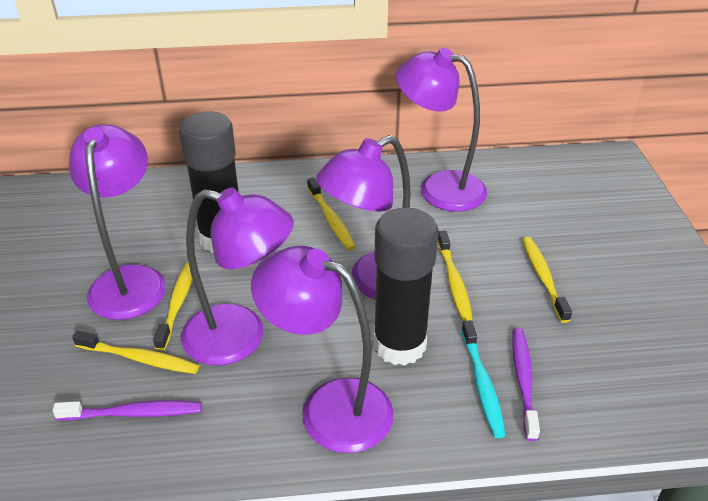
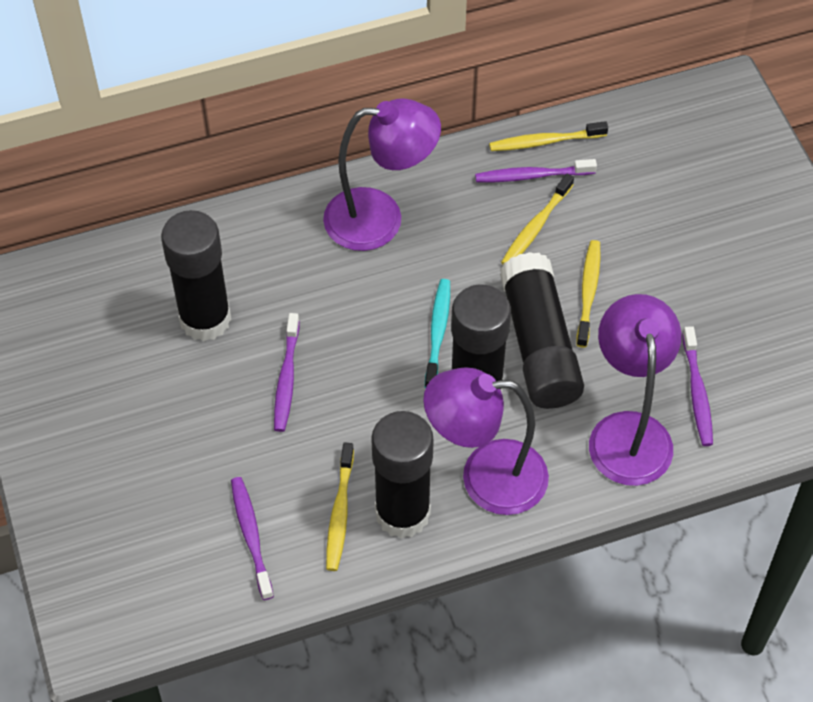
black glue stick: [179,111,239,253] [374,208,439,366] = 2 -> [161,210,231,341] [371,411,434,539] [451,285,511,392] [500,252,584,409] = 4
purple lamp: [69,124,166,320] [181,187,293,366] [251,246,394,453] [316,135,411,300] [396,48,487,212] = 5 -> [323,98,441,251] [423,367,549,515] [589,294,681,486] = 3
purple toothbrush: [53,401,202,421] [512,328,540,441] = 2 -> [231,477,274,600] [274,313,300,432] [475,159,597,182] [682,326,713,446] = 4
yellow toothbrush: [72,330,199,374] [153,260,197,351] [307,178,356,250] [438,231,473,321] [522,237,572,323] = 5 -> [326,442,354,571] [489,121,608,151] [501,174,574,265] [576,240,600,348] = 4

